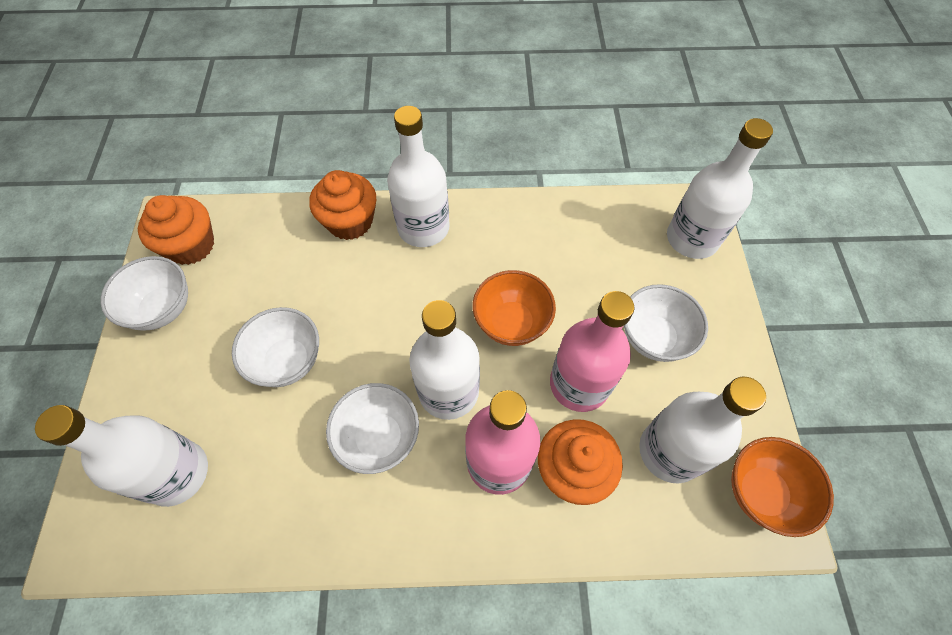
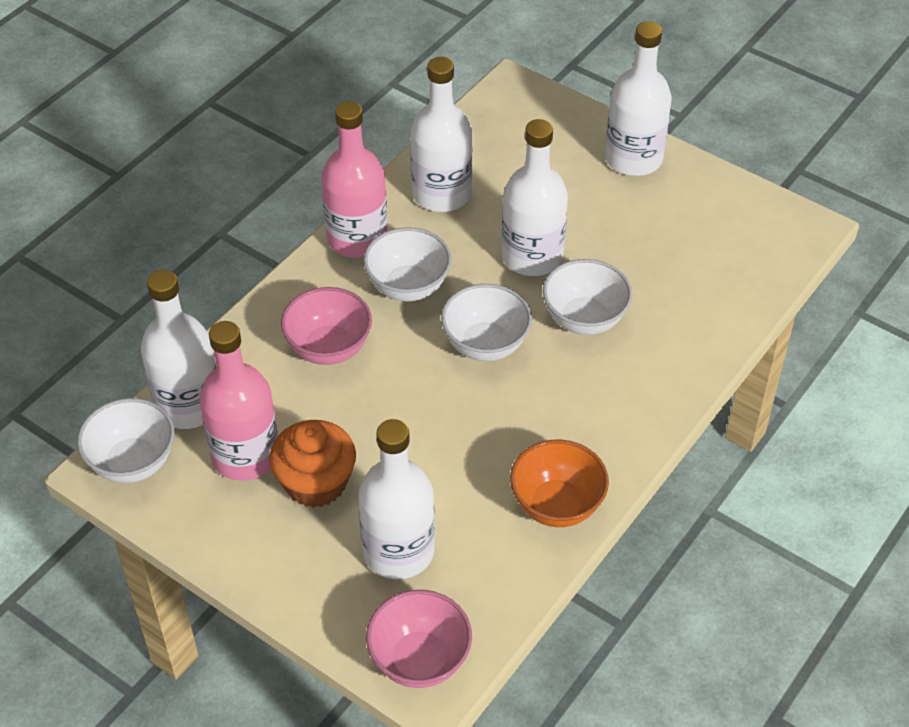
orange bowl: [473,270,556,346] [731,437,834,537] = 2 -> [510,440,609,527] = 1
orange cupcake: [138,195,214,265] [309,170,376,240] [538,419,623,505] = 3 -> [269,420,356,508] = 1
pink bowl: none = 0 -> [281,287,372,365] [366,590,472,688] = 2

